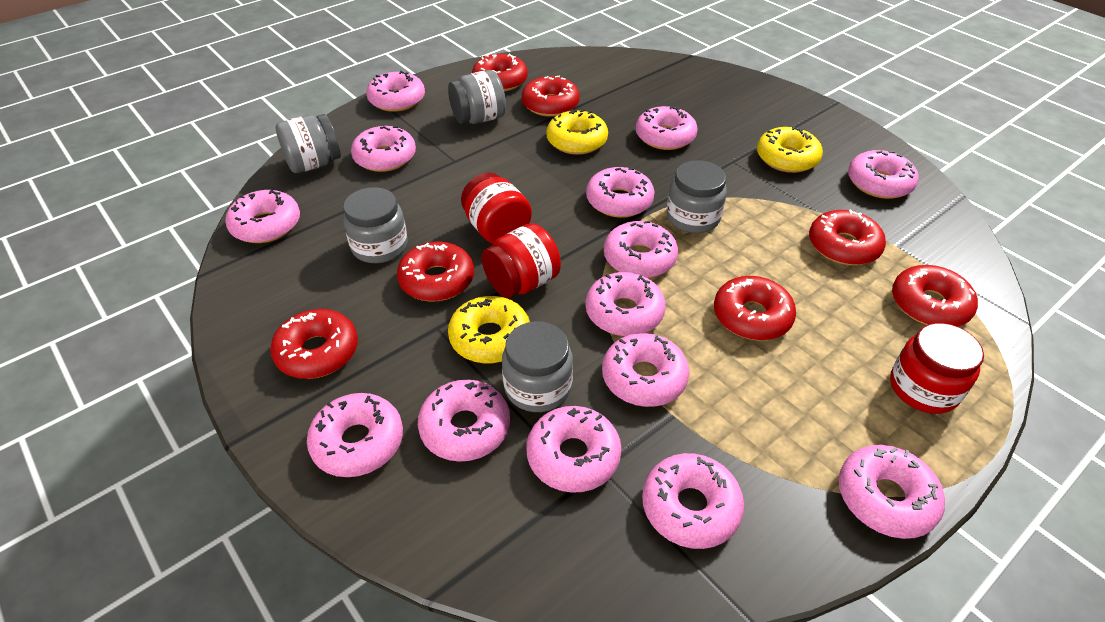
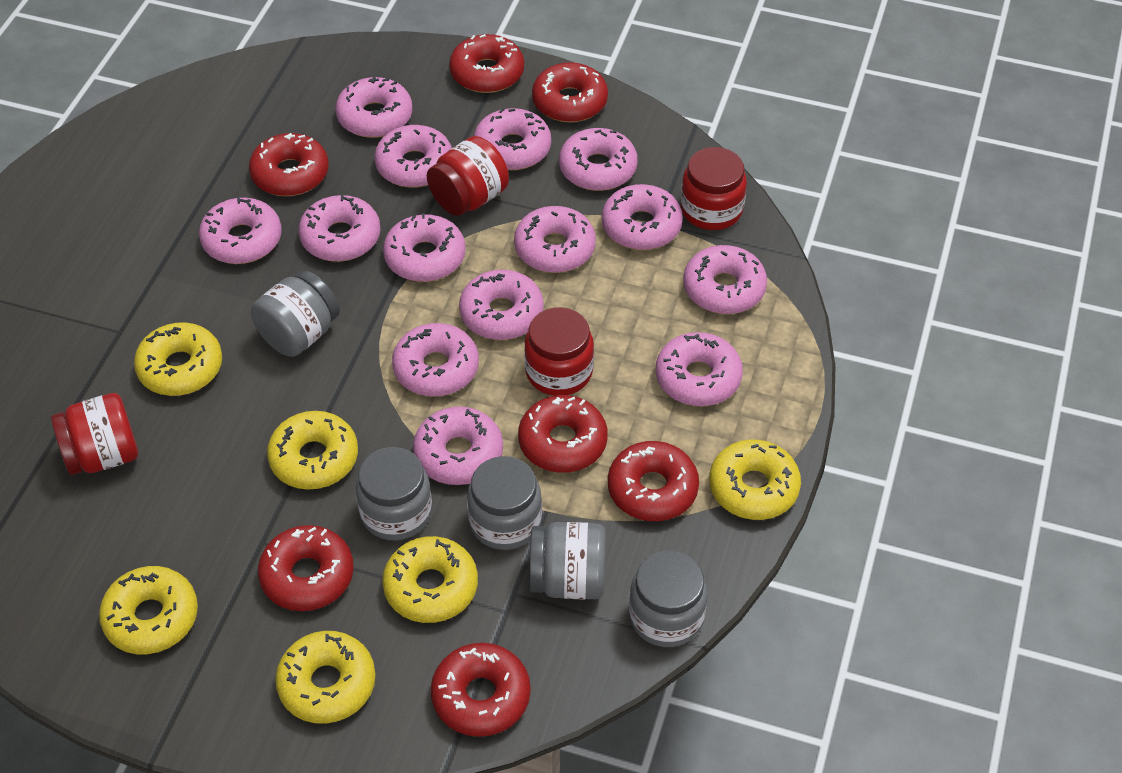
red jar: [461,173,532,244] [481,223,561,298] [890,323,984,414] = 3 -> [51,393,138,475] [427,136,509,216] [524,307,594,396] [681,147,747,230] = 4
yellow donut: [448,296,530,364] [546,110,608,155] [757,126,823,173] = 3 -> [99,566,198,654] [134,322,222,396] [267,411,358,490] [275,631,376,724] [382,536,478,623] [709,439,801,520] = 6

